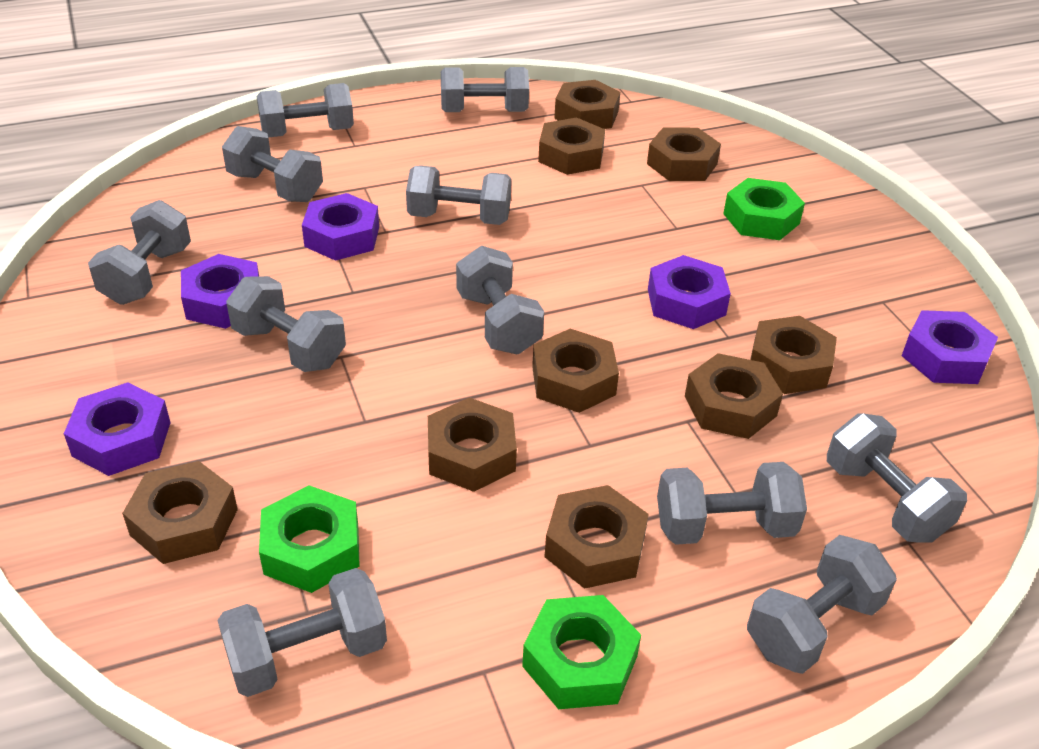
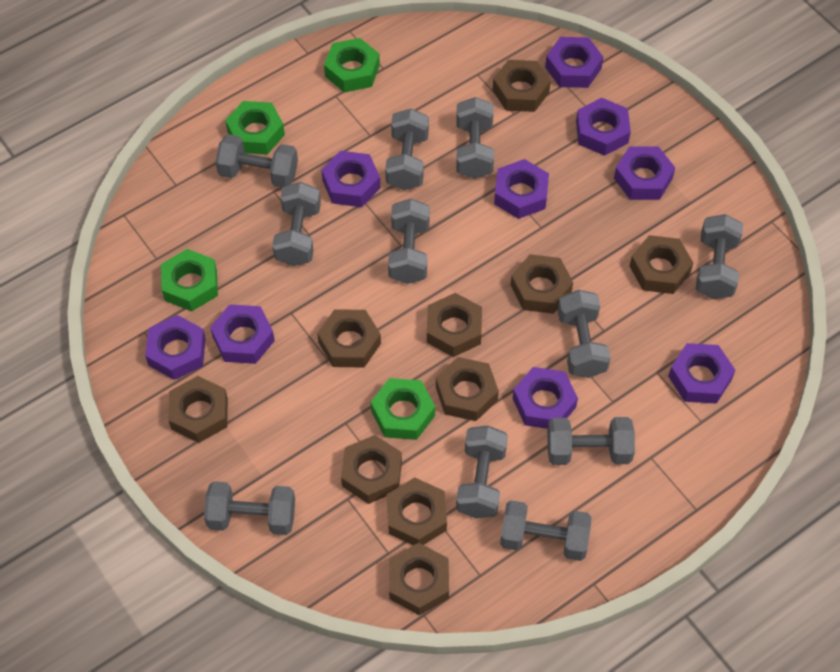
brown nut: [122,461,238,564] [428,397,517,492] [532,329,619,413] [538,117,605,175] [544,485,649,589] [554,80,620,129] [647,127,721,181] [685,353,783,439] [750,316,837,394] = 9 -> [168,376,228,443] [317,309,381,368] [341,435,402,504] [387,477,447,545] [389,543,449,615] [427,293,482,357] [436,357,499,421] [493,60,551,112] [511,254,573,314] [630,235,693,294] = 10
green nut: [259,485,360,593] [522,595,641,709] [723,178,805,240] = 3 -> [161,249,218,311] [225,101,285,155] [324,38,380,93] [371,378,435,440] = 4
purple nut: [64,382,171,476] [181,254,259,329] [302,193,379,261] [648,255,731,329] [902,310,998,384] = 5 -> [145,315,206,380] [210,304,275,364] [321,151,380,207] [494,159,549,219] [513,367,578,429] [545,37,603,88] [576,98,631,156] [614,146,675,200] [668,343,735,404] = 9

